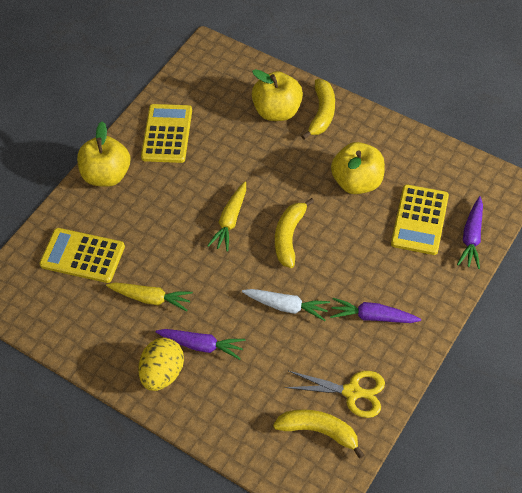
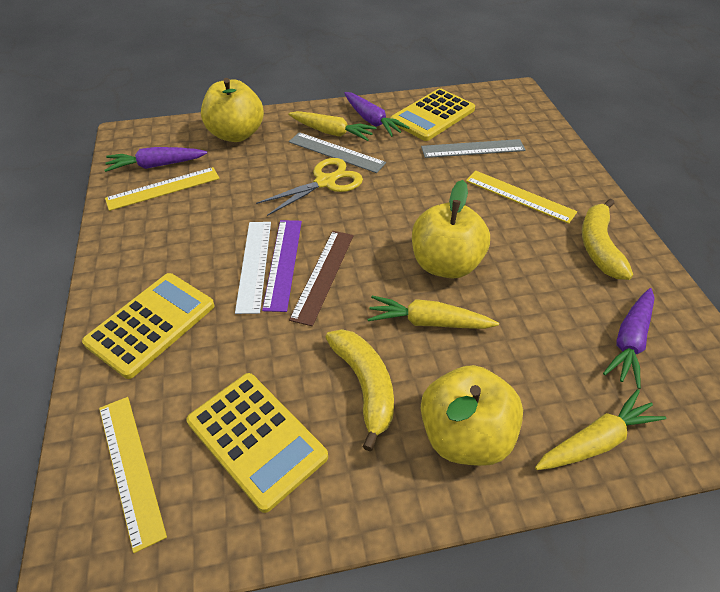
brown ruler: none = 0 -> [289,231,354,326] = 1
grey ruler: none = 0 -> [289,132,386,173] [421,139,526,158] = 2
purple ruler: none = 0 -> [262,220,302,312] = 1
white carrot: [242,289,330,321] = 1 -> none = 0
white ruler: none = 0 -> [235,222,271,314] = 1
yellow banana: [273,409,364,459] [275,198,314,268] [301,79,335,140] = 3 -> [325,329,394,451] [582,199,633,280] = 2
yellow carrot: [106,283,193,311] [207,182,246,252] = 2 -> [288,111,376,141] [368,296,499,329] [535,389,666,470] = 3
yellow egg: [138,338,184,391] = 1 -> none = 0
yellow ruler: none = 0 -> [99,397,167,553] [105,167,219,211] [466,170,577,224] = 3

